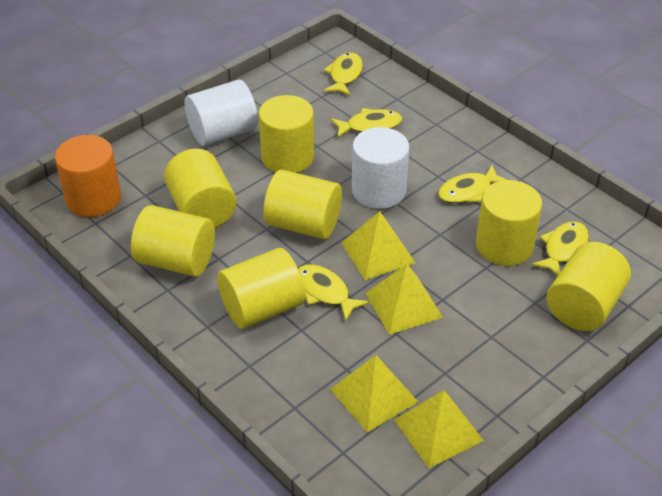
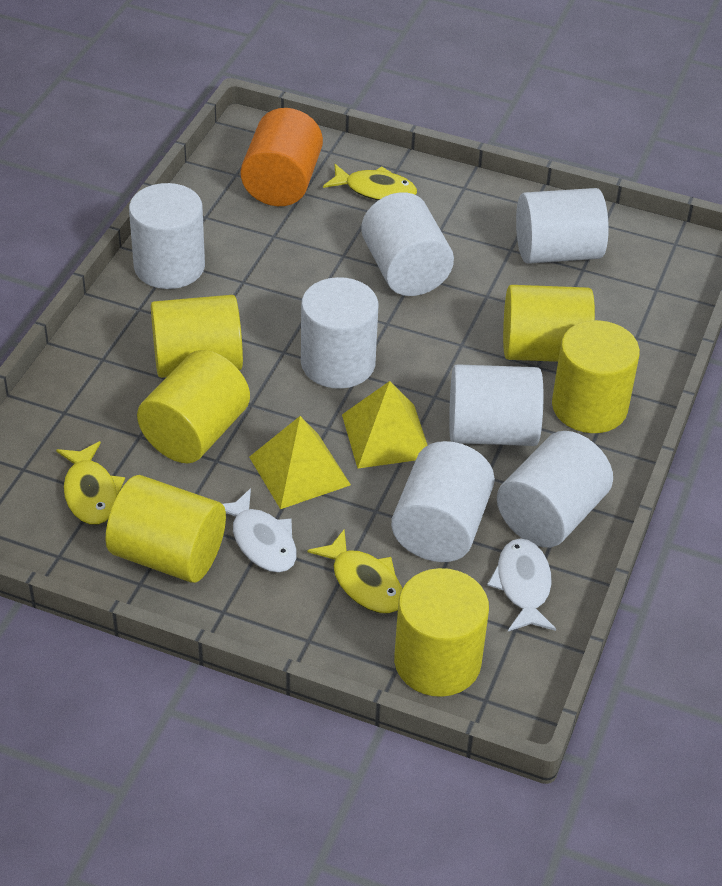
white cylinder: [185,79,258,146] [352,127,409,209] = 2 -> [129,183,205,289] [301,277,379,389] [361,192,454,296] [391,441,495,562] [449,364,543,446] [497,431,613,548] [516,188,609,264] = 7
white fish: none = 0 -> [223,488,297,573] [487,538,556,631] = 2
yellow cylinder: [131,205,215,277] [164,149,237,228] [217,248,305,329] [259,95,314,173] [263,170,342,239] [476,180,542,266] [547,242,631,331] = 7 -> [105,475,226,583] [137,350,250,463] [151,295,243,378] [394,568,489,697] [503,285,595,362] [552,320,640,433] = 6
yellow fish: [298,264,370,321] [323,53,363,96] [331,108,402,138] [438,165,507,203] [531,221,589,276] = 5 -> [56,441,125,525] [307,530,403,614] [323,164,417,200] = 3
yellow pyramid: [330,355,418,432] [341,211,415,280] [365,264,443,335] [394,390,484,468] = 4 -> [249,416,351,509] [342,381,428,468] = 2

